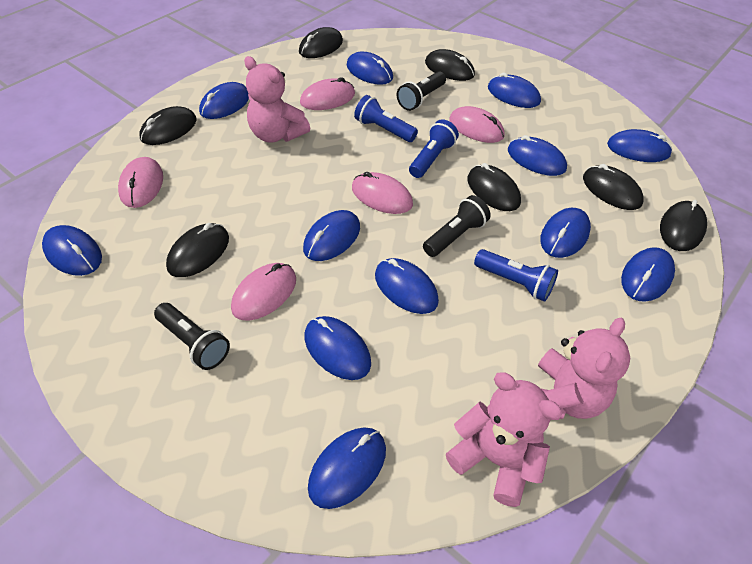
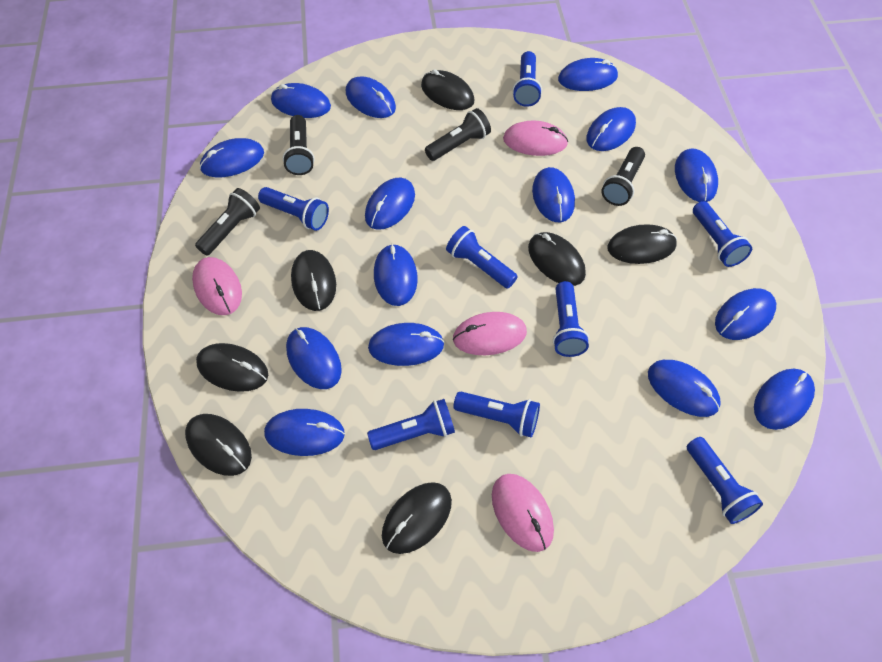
black flashlight: [154,303,230,370] [397,71,446,111] [423,195,491,257] = 3 -> [195,188,260,256] [283,115,314,175] [425,108,491,161] [601,147,645,206] = 4
blue flashlight: [354,95,418,142] [409,120,459,178] [474,249,558,302] = 3 -> [258,187,329,231] [367,399,455,450] [446,226,518,289] [454,392,540,437] [512,51,542,107] [553,281,589,357] [687,437,763,524] [693,201,752,267] = 8
blue mouse: [42,225,102,276] [199,82,249,119] [303,210,360,261] [305,316,371,380] [308,427,386,509] [346,51,393,85] [375,258,439,314] [488,73,541,108] [508,135,567,176] [540,208,591,258] [607,129,672,162] [621,247,675,302] = 12 -> [200,138,264,177] [264,409,345,456] [271,83,331,118] [286,327,342,389] [346,76,396,118] [365,178,415,230] [368,323,444,366] [374,244,418,306] [532,167,575,223] [558,58,618,91] [586,107,636,151] [648,360,721,417] [675,148,718,202] [715,288,776,340] [754,369,815,430] = 15
pink mouse: [118,157,163,208] [231,263,296,321] [300,77,355,110] [352,172,413,214] [449,106,504,143] = 5 -> [192,257,242,315] [453,312,527,355] [492,474,554,552] [503,121,568,156] = 4
pink teddy bear: [244,56,310,143] [446,372,563,507] [538,318,630,419] = 3 -> none = 0

